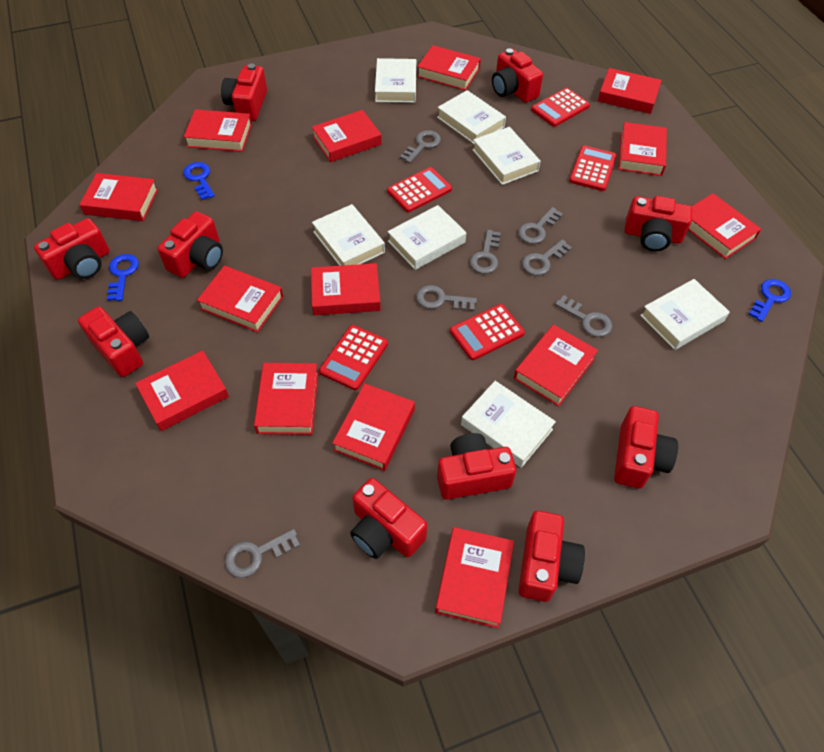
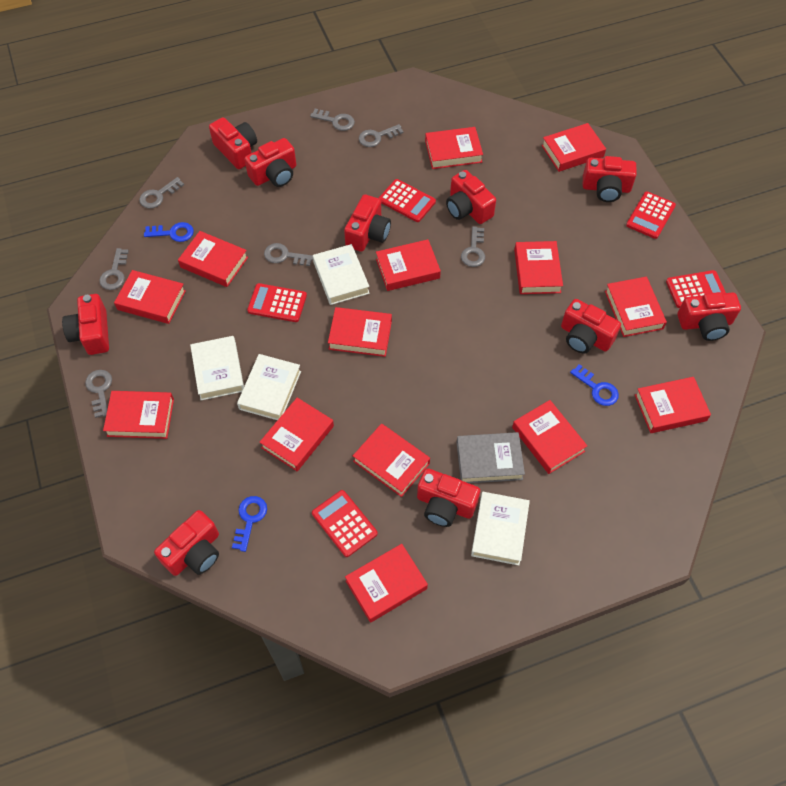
grey book: none = 0 -> [456,432,525,483] = 1
white book: [312,204,385,266] [375,58,416,103] [388,205,466,270] [437,90,506,145] [461,381,556,468] [472,127,541,185] [640,279,730,350] = 7 -> [190,336,244,400] [237,354,301,420] [313,244,370,305] [471,492,530,565] = 4

